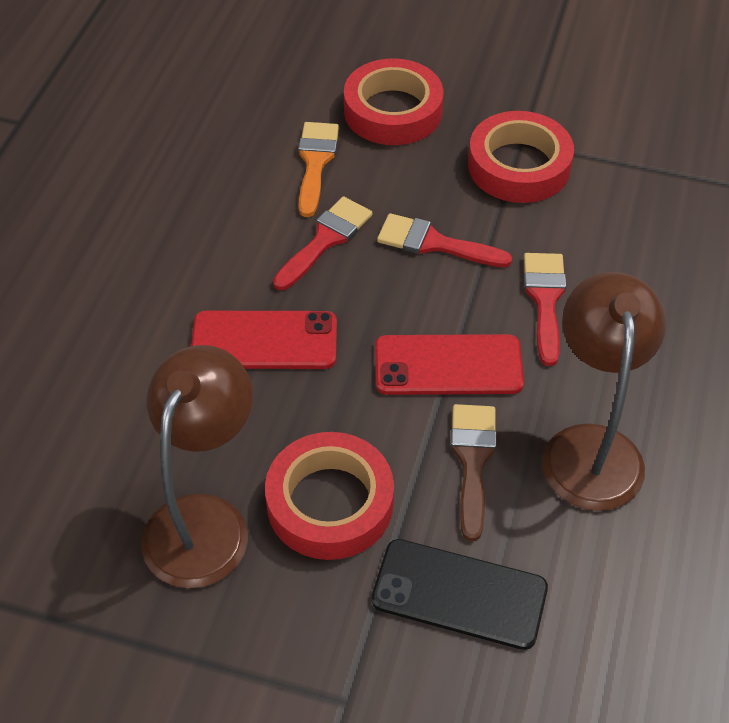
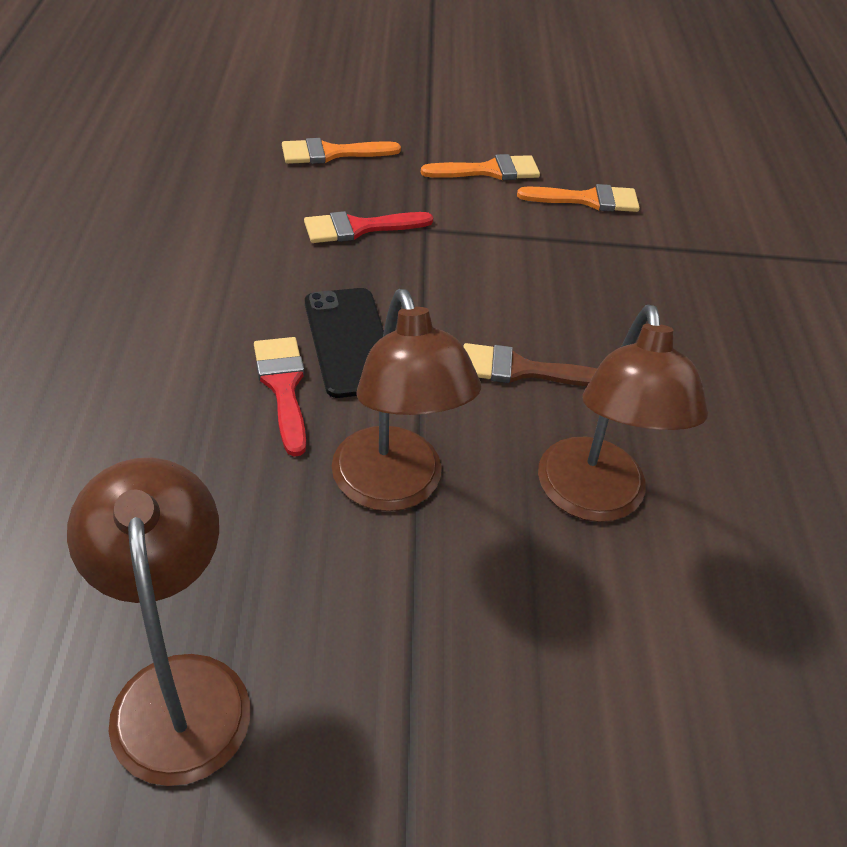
brown lamp: [141,345,253,588] [542,272,666,511] = 2 -> [67,458,250,786] [332,289,481,511] [538,305,708,522] = 3
orange brush: [298,122,339,217] = 1 -> [282,138,401,164] [421,154,540,180] [517,184,640,212] = 3
red brush: [273,196,372,290] [377,213,512,267] [524,253,566,366] = 3 -> [254,337,306,457] [304,211,433,243] = 2
red phone: [191,311,337,369] [375,334,524,395] = 2 -> none = 0
red tape: [265,432,394,560] [344,58,444,145] [468,111,574,203] = 3 -> none = 0

